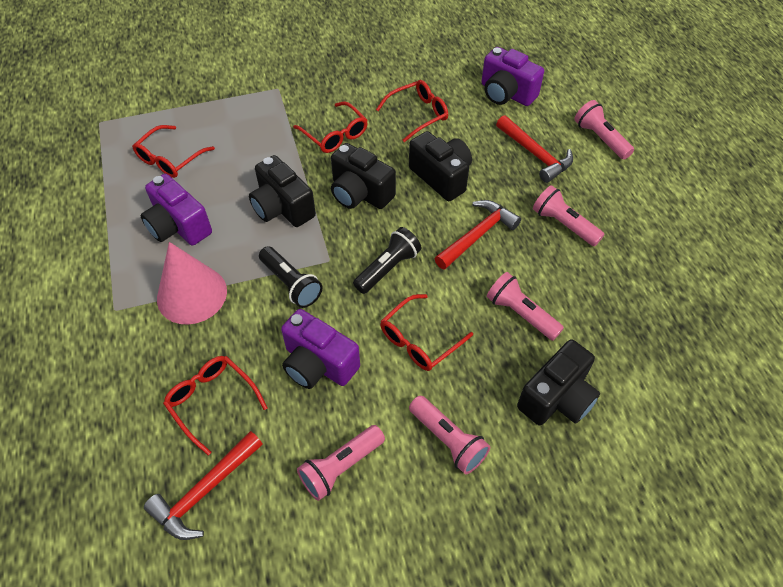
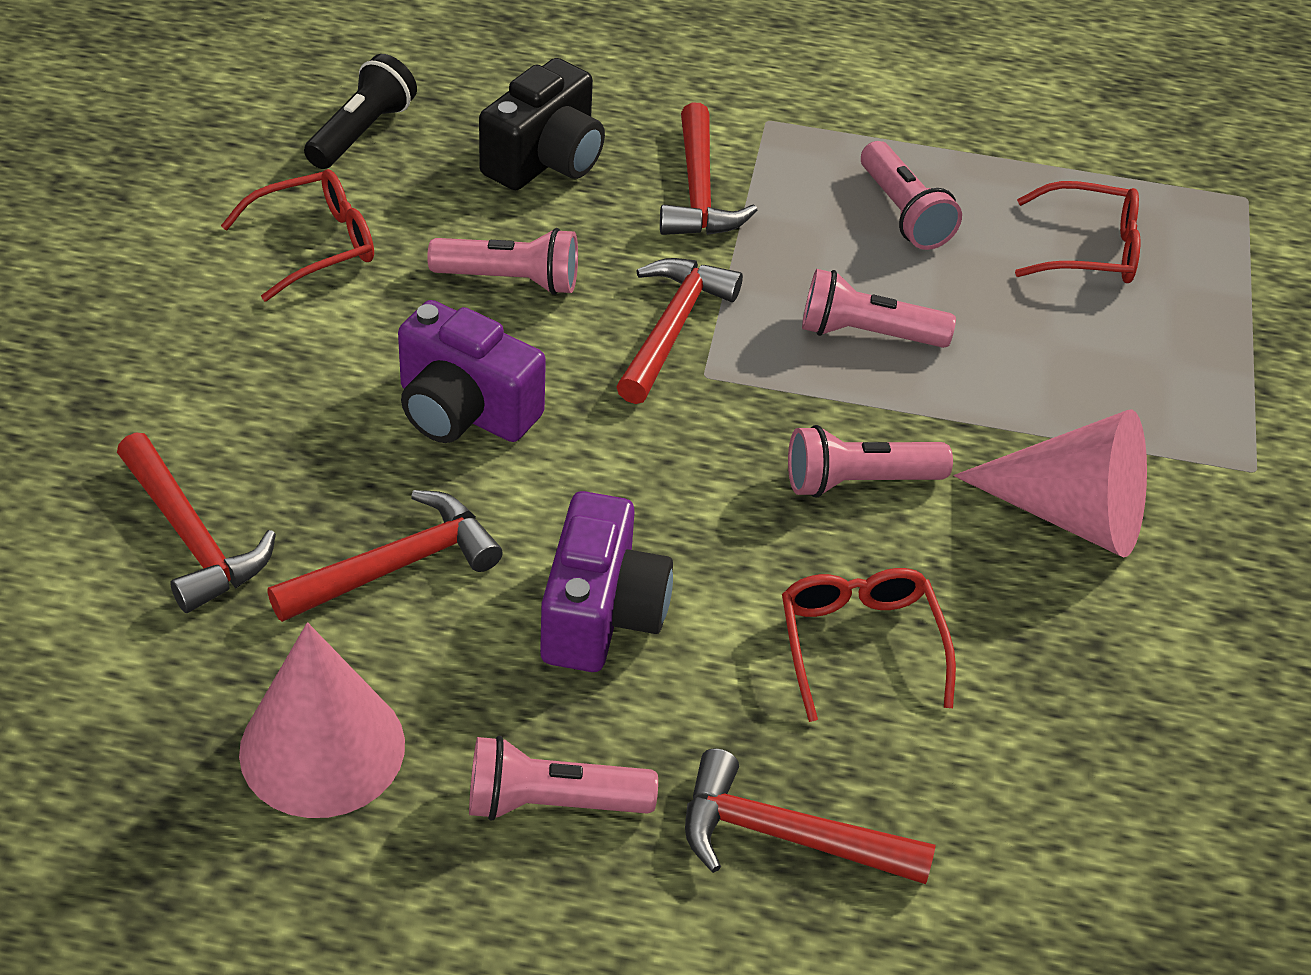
black camera: [249,155,316,227] [331,143,396,209] [409,131,472,201] [517,340,600,425] = 4 -> [479,58,605,190] = 1
black flashlight: [259,246,323,308] [353,227,422,294] = 2 -> [304,54,417,169] = 1
pink cone: [157,242,227,324] = 1 -> [239,622,405,818] [954,409,1147,558] = 2
purple camera: [140,174,212,246] [281,309,360,389] [481,47,544,106] = 3 -> [398,300,546,443] [540,491,673,672] = 2
red glasses: [132,125,215,178] [163,356,268,456] [293,101,368,153] [376,80,448,142] [380,294,473,371] = 5 -> [221,169,374,301] [782,568,956,722] [1015,181,1140,283] = 3
red hammer: [144,431,263,540] [434,200,521,270] [496,115,573,183] = 3 -> [117,432,276,613] [267,490,503,622] [616,258,743,404] [660,103,758,235] [685,749,936,884] = 5

